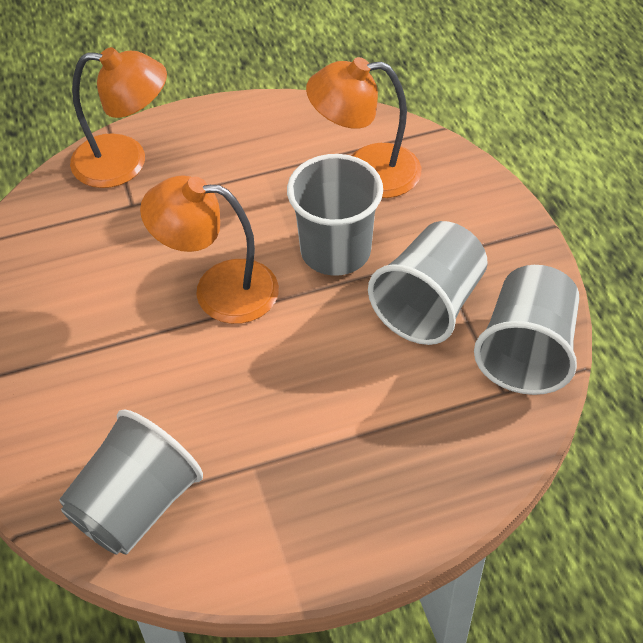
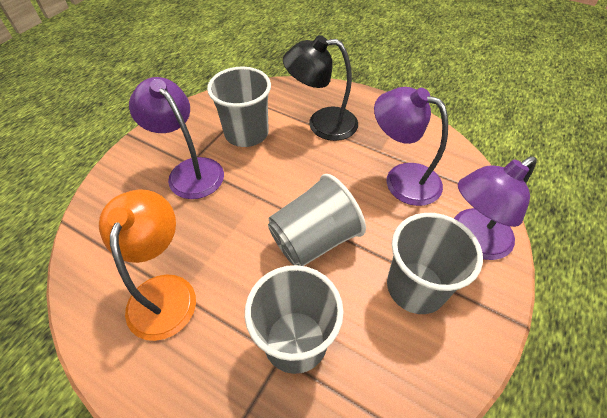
black lamp: none = 0 -> [283,35,358,141] = 1
orange lamp: [70,47,167,188] [140,175,279,324] [306,57,421,198] = 3 -> [99,189,196,341] = 1
purple lamp: none = 0 -> [129,77,224,199] [374,87,448,206] [454,156,537,260] = 3

